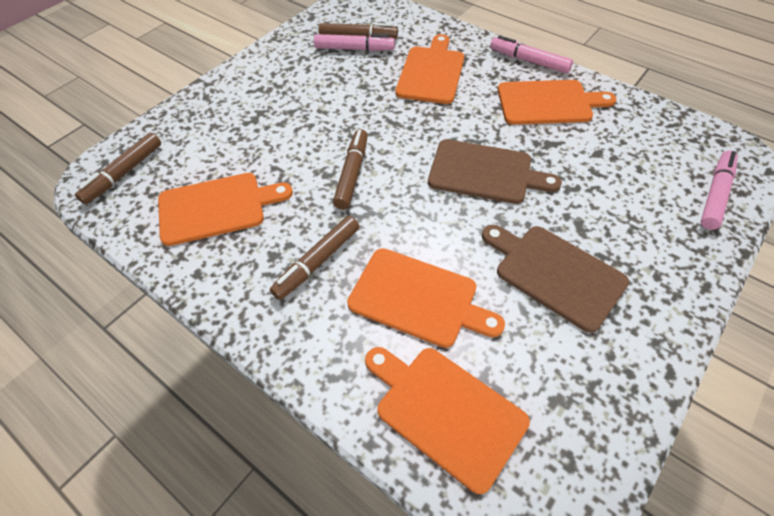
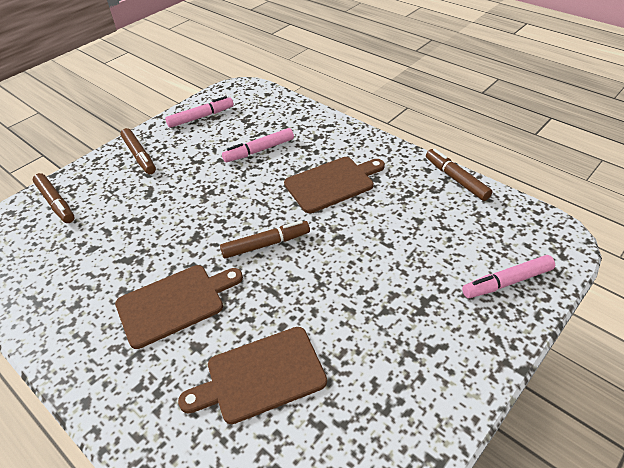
brown cutting board: [428,139,562,204] [482,225,629,333] = 2 -> [115,265,243,349] [178,327,327,424] [284,157,385,213] = 3
orange cutting board: [158,173,293,246] [347,248,505,348] [365,347,530,494] [396,34,464,104] [498,80,616,125] = 5 -> none = 0

